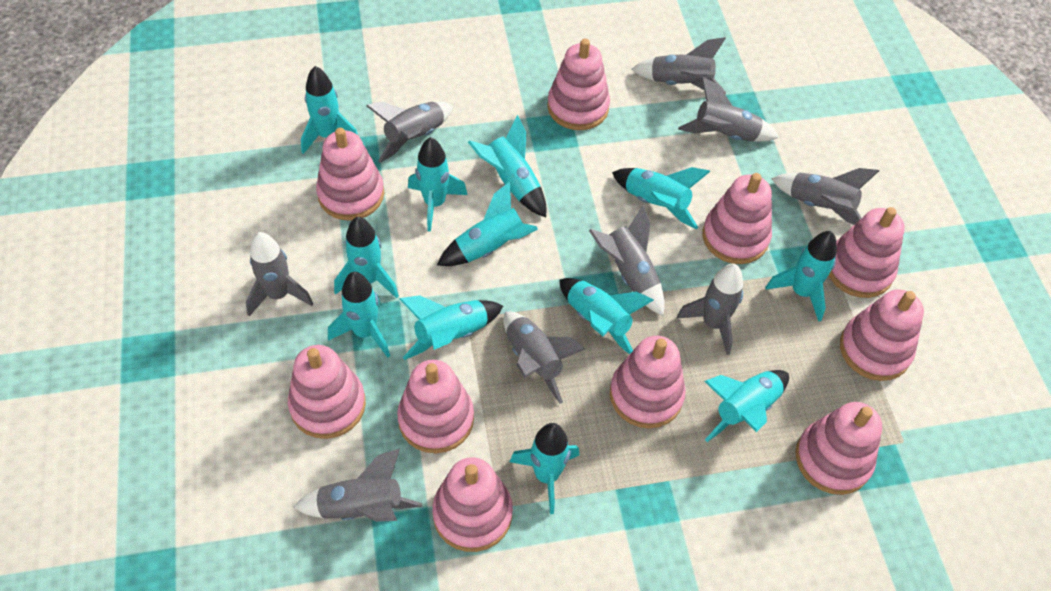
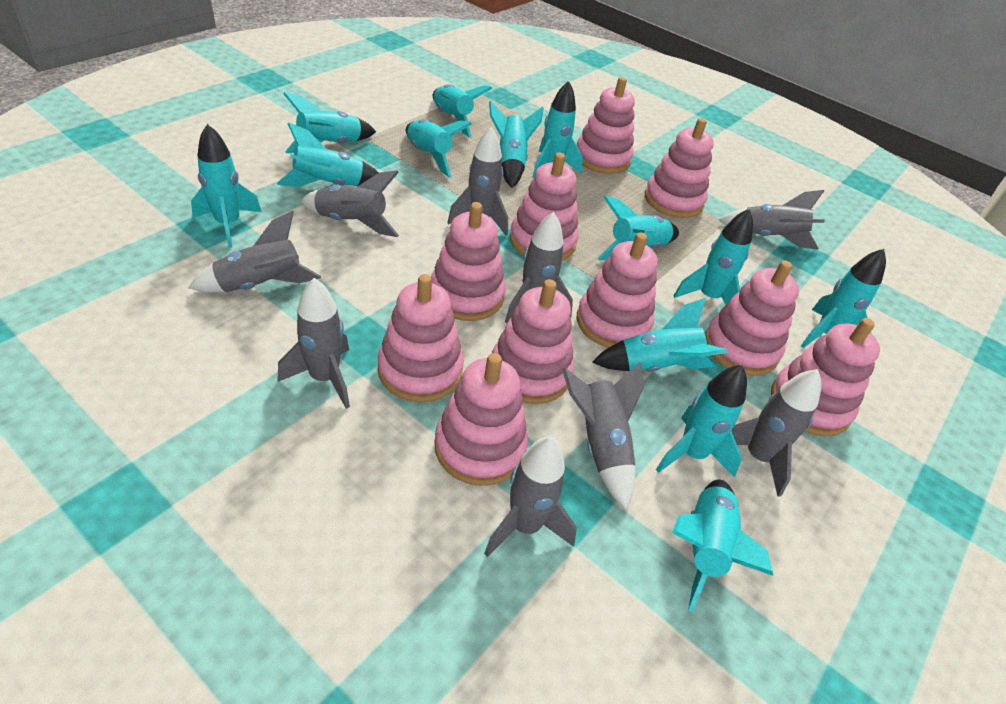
turquoise rocket: [301,66,358,154] [328,272,390,358] [334,217,399,298] [399,295,503,360] [408,137,468,232] [437,182,538,266] [468,115,546,217] [510,423,579,514] [559,278,654,354] [612,167,710,229] [704,370,789,442] [766,231,837,321] = 12 -> [191,124,262,248] [277,122,379,187] [283,92,376,153] [406,119,472,178] [433,84,492,138] [489,100,544,188] [532,81,583,179] [592,298,728,372] [597,196,679,260] [656,365,747,478] [672,480,773,612] [674,209,753,305] [801,249,886,348] = 13

